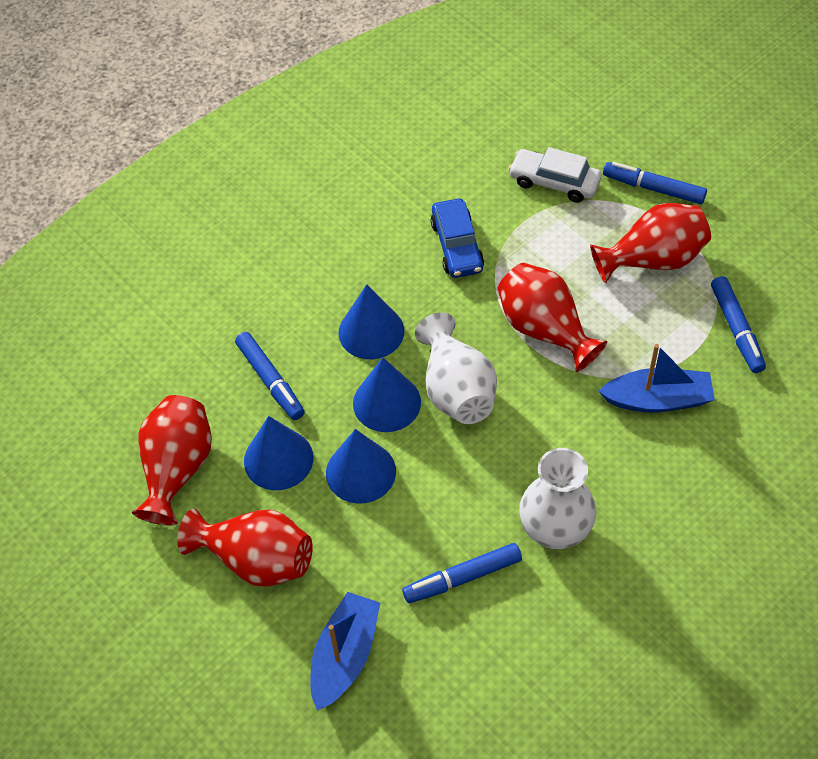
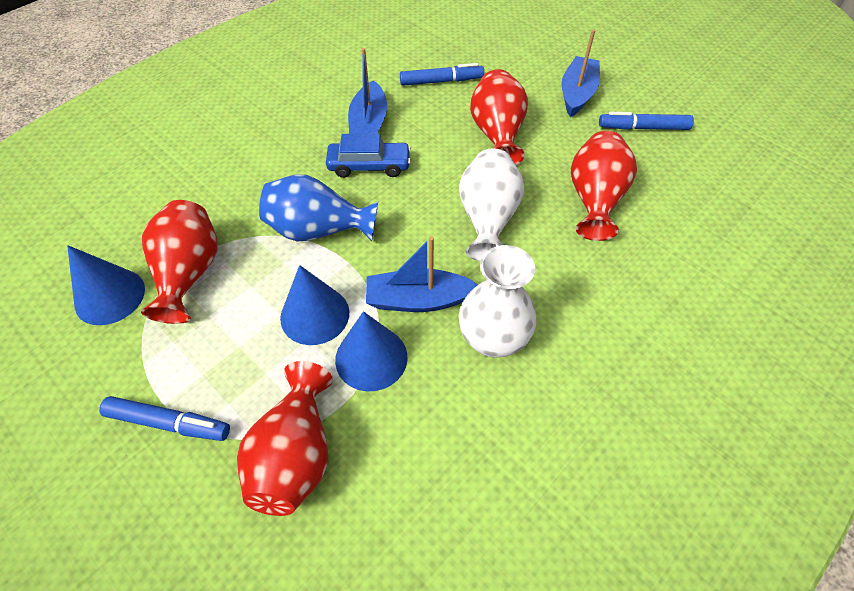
blue boat: [310,592,380,711] [599,344,715,413] = 2 -> [348,48,387,134] [366,236,478,312] [561,29,600,117] = 3
blue cone: [244,416,313,490] [326,429,396,504] [339,284,404,359] [353,357,421,432] = 4 -> [67,245,145,325] [280,265,349,345] [335,311,407,391] = 3
blue marker: [235,332,305,420] [402,543,522,603] [603,162,707,204] [711,276,766,373] = 4 -> [99,396,230,441] [400,63,484,86] [599,112,694,130] = 3
blue vase: none = 0 -> [259,174,378,241] = 1
white car: [508,147,602,203] = 1 -> none = 0

